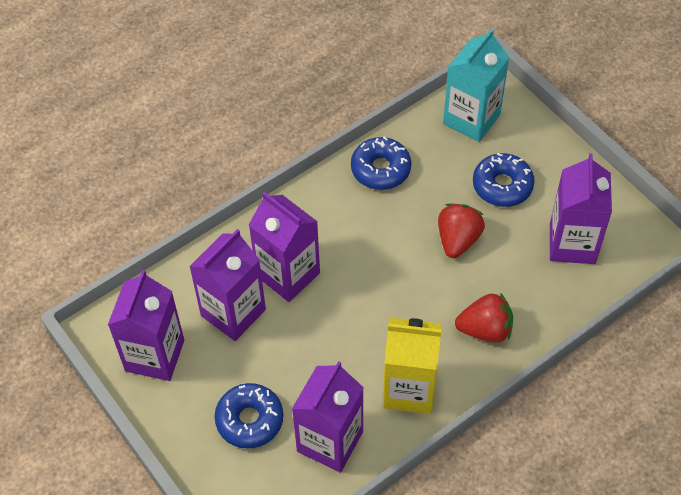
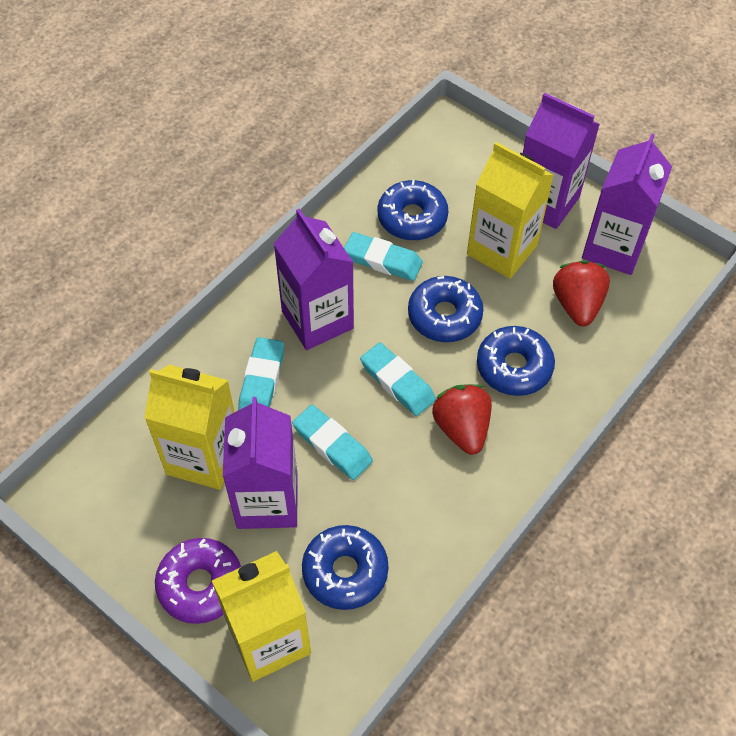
blue donut: [215,383,283,449] [351,136,411,190] [473,153,534,207] = 3 -> [302,525,389,610] [378,180,448,240] [408,276,483,342] [477,326,555,396] = 4
purple carton: [108,270,184,381] [189,229,266,341] [249,192,320,302] [292,361,364,473] [550,154,612,264] = 5 -> [223,397,298,529] [274,209,354,350] [523,93,600,229] [582,134,672,275] = 4
purple donut: none = 0 -> [155,538,241,624] = 1
turquoise carton: [443,29,510,142] = 1 -> none = 0
turquoise eraser: none = 0 -> [238,337,284,410] [292,405,373,480] [344,232,423,281] [360,342,436,416] = 4
yellow carton: [383,318,442,414] = 1 -> [144,365,235,490] [212,551,311,682] [467,142,554,279] = 3

